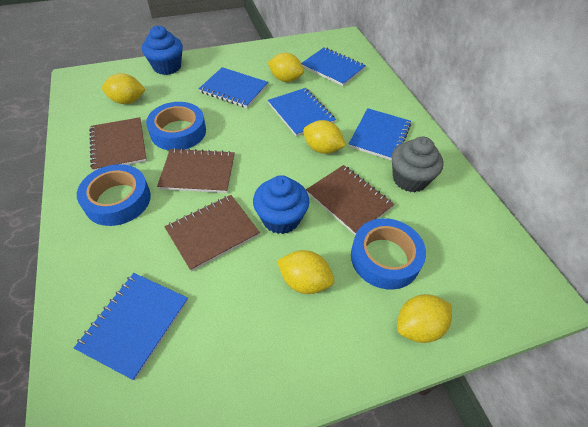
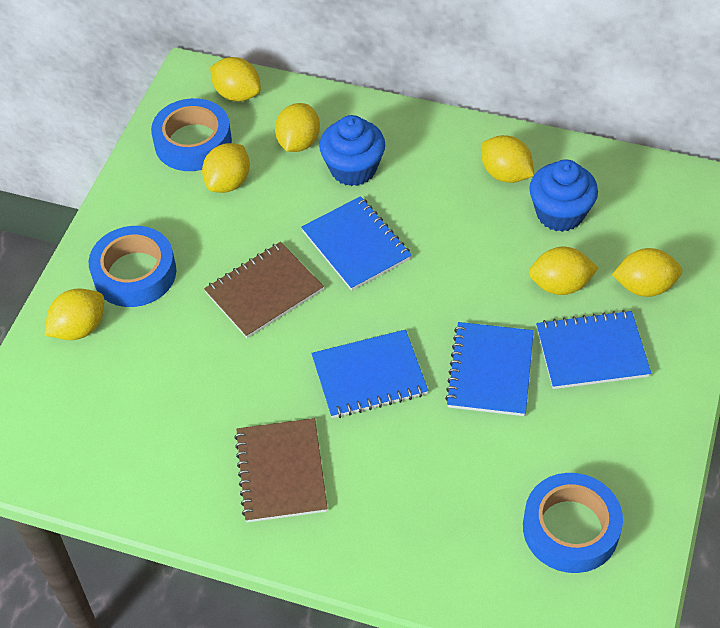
blue notebook: [74,273,188,381] [199,67,268,108] [268,88,336,137] [301,47,366,86] [349,108,411,161] = 5 -> [301,196,412,291] [311,330,428,418] [445,322,534,416] [536,310,651,389] = 4
brown notebook: [89,117,147,171] [157,148,235,193] [164,195,260,272] [306,165,394,235] = 4 -> [204,242,324,338] [234,418,328,522] = 2
grey cupcake: [392,137,444,192] = 1 -> none = 0
yellow lemon: [102,73,146,104] [267,53,304,82] [277,250,334,294] [303,120,346,154] [397,294,452,343] = 5 -> [45,288,104,340] [202,143,250,193] [210,57,261,101] [275,103,320,152] [481,135,534,183] [529,247,598,295] [612,248,682,297] = 7

